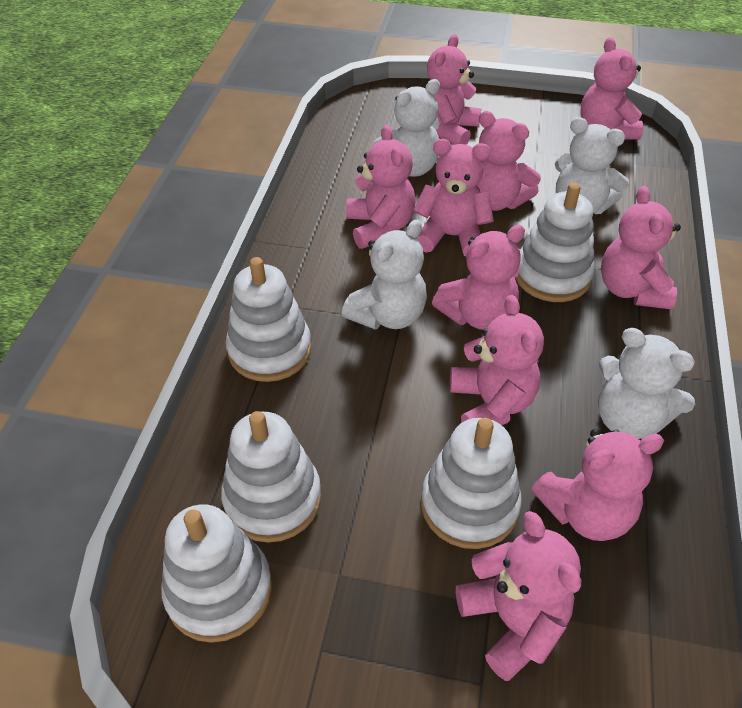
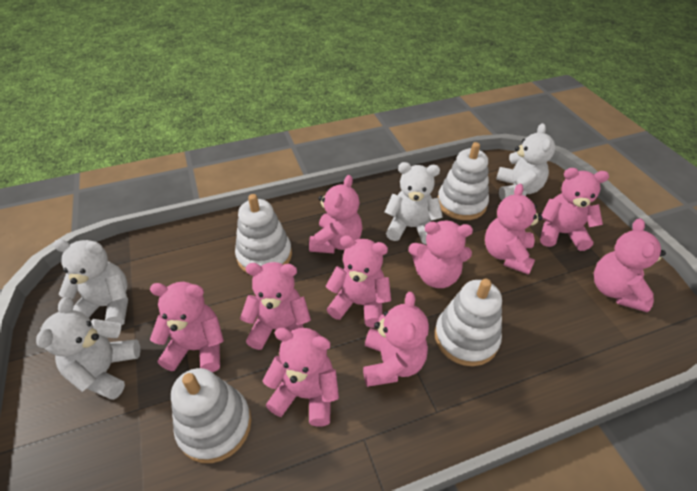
white stacking toy: [161,504,272,643] [221,411,321,543] [226,257,312,382] [421,418,522,549] [516,183,595,302] = 5 -> [171,368,252,463] [235,194,292,273] [435,279,502,366] [438,142,489,220] = 4

